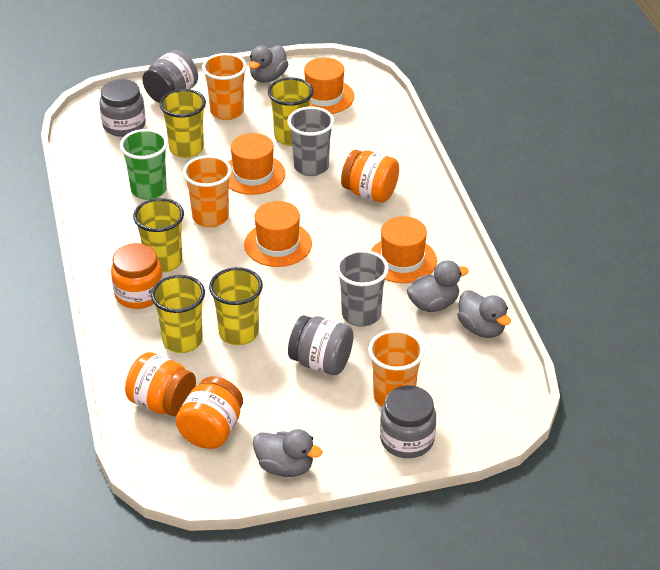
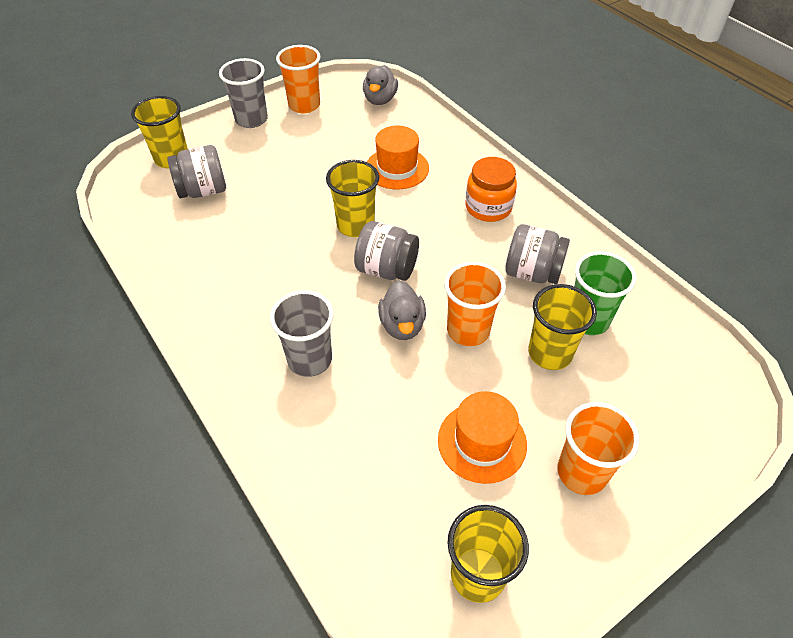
grey duck: [249,45,288,83] [253,429,322,477] [407,260,469,312] [457,290,511,338] = 4 -> [363,65,398,105] [378,280,426,340] = 2
grey jar: [100,79,146,137] [142,50,198,103] [288,315,353,375] [380,385,436,458] = 4 -> [167,145,226,198] [354,221,419,281] [505,224,570,284] = 3
orange hat: [228,133,285,195] [244,201,312,267] [304,58,354,114] [371,216,437,283] = 4 -> [367,126,429,189] [438,391,527,484] = 2
orange jar: [111,243,163,309] [125,352,196,416] [176,376,243,449] [341,150,399,202] = 4 -> [465,157,517,222] = 1
yellow cup: [133,198,184,273] [151,275,205,353] [160,89,206,158] [209,267,263,345] [268,78,313,146] = 5 -> [131,96,188,169] [326,160,379,237] [447,505,529,603] [528,284,597,370] = 4

